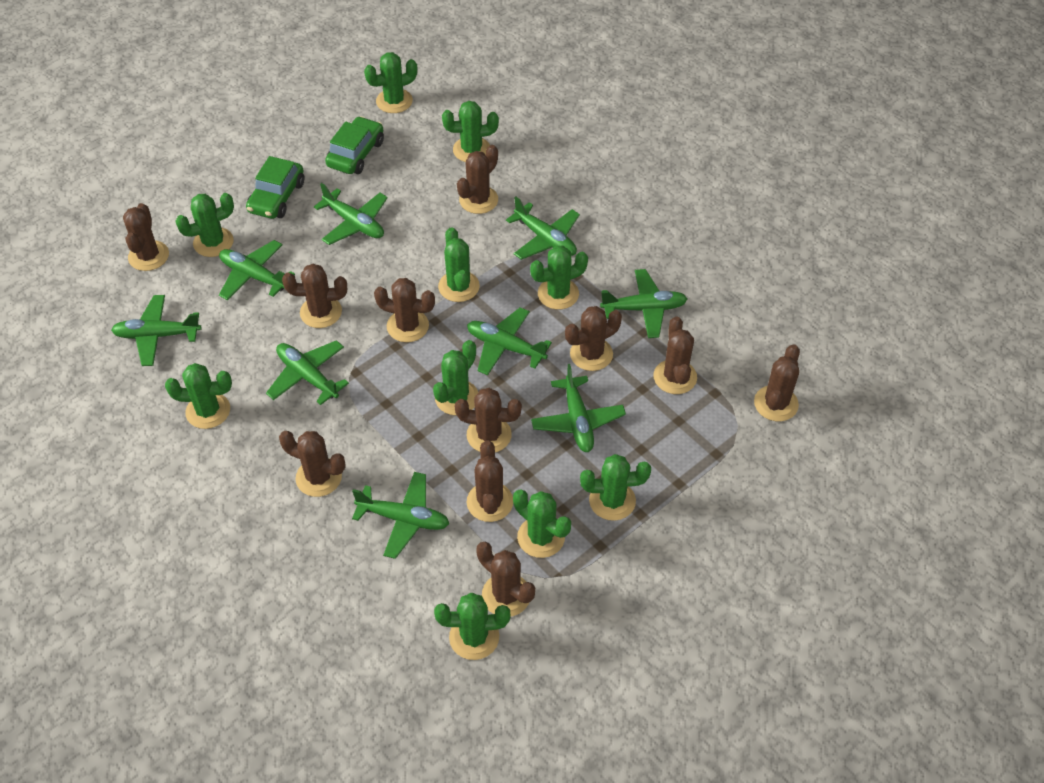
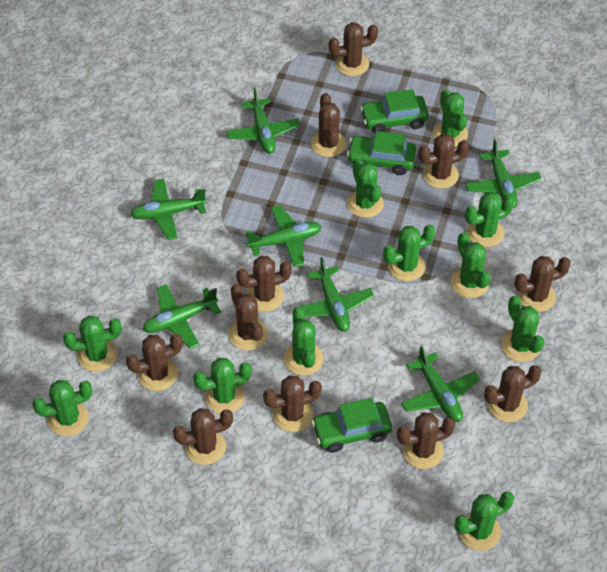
green cactus: [165,363,232,429] [175,193,234,257] [364,52,417,113] [433,340,478,415] [434,593,510,660] [438,227,480,302] [442,101,499,162] [513,489,571,558] [530,246,588,310] [580,454,651,521] = 10 -> [32,380,92,436] [63,315,121,372] [193,358,252,414] [284,307,324,376] [347,159,384,218] [383,224,435,281] [433,89,468,147] [451,232,491,298] [455,491,514,551] [465,192,514,247] [501,295,545,362] = 11
green car: [246,156,305,219] [325,116,384,174] = 2 -> [311,398,392,453] [347,131,416,175] [360,89,429,134] = 3
green plane: [111,295,202,366] [219,240,295,300] [266,340,349,405] [314,183,388,245] [352,472,449,559] [467,308,552,375] [506,197,580,260] [531,364,626,452] [600,269,687,338] = 9 -> [130,179,207,240] [143,284,221,349] [226,88,300,154] [246,205,322,268] [294,257,374,332] [401,346,480,422] [465,139,542,208] = 7

